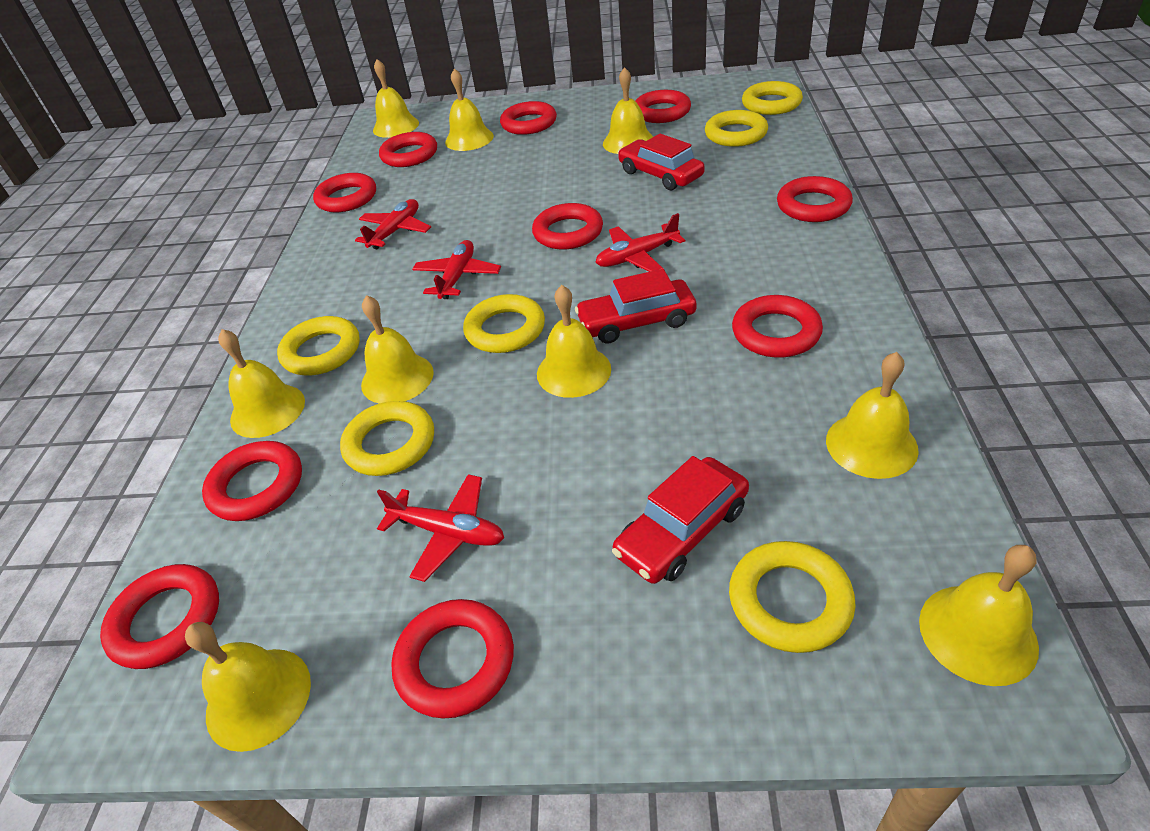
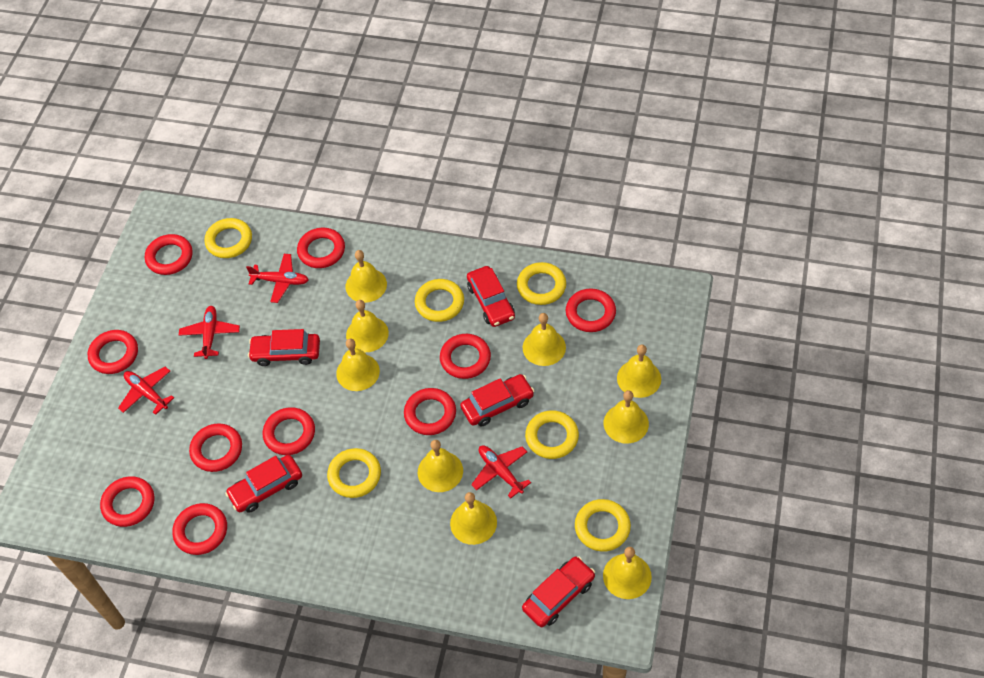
red car: [575,269,697,344] [612,456,749,584] [618,134,705,190] = 3 -> [225,455,302,513] [248,329,320,366] [460,374,534,427] [467,266,515,327] [522,556,595,627] = 5

